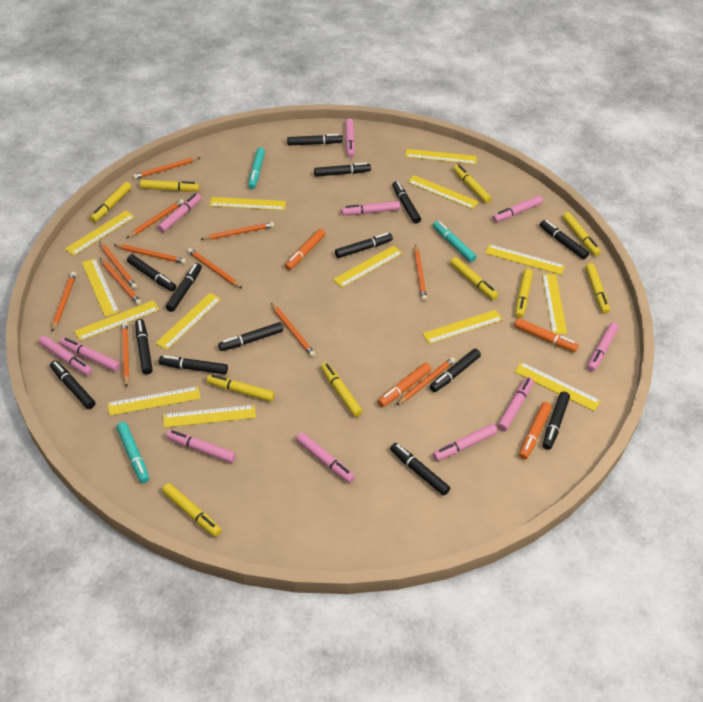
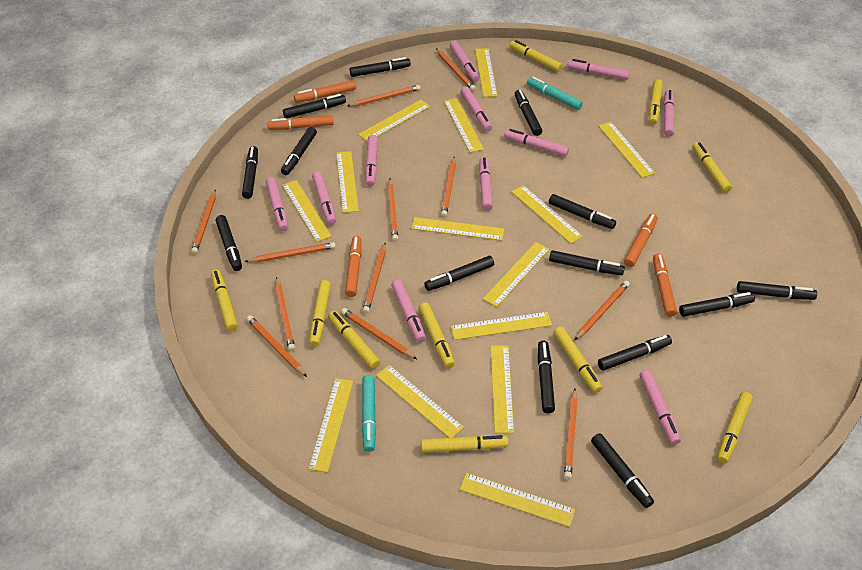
orange marker: [285,229,325,270] [378,363,431,407] [514,318,578,352] [519,402,552,460] = 4 -> [267,115,334,130] [294,80,356,103] [345,236,362,297] [624,213,658,267] [653,253,677,317] = 5
turquoise marker: [116,422,149,483] [248,148,265,189] [433,221,476,262] = 3 -> [362,375,376,452] [527,77,583,110] = 2

